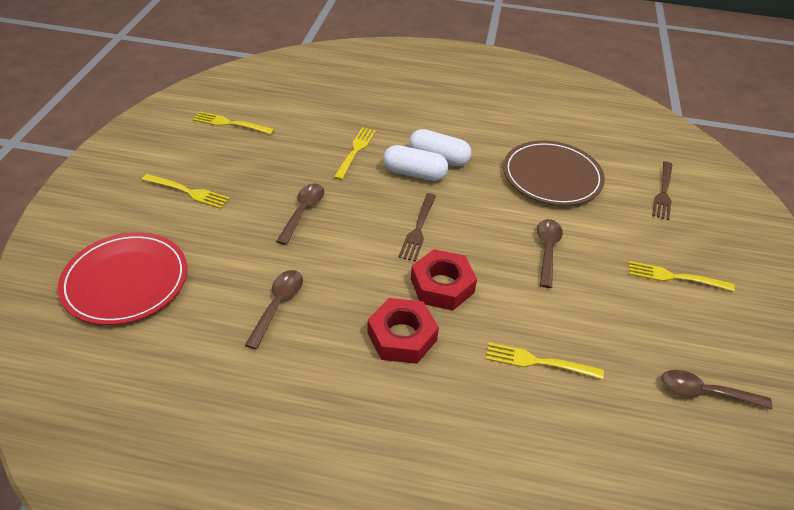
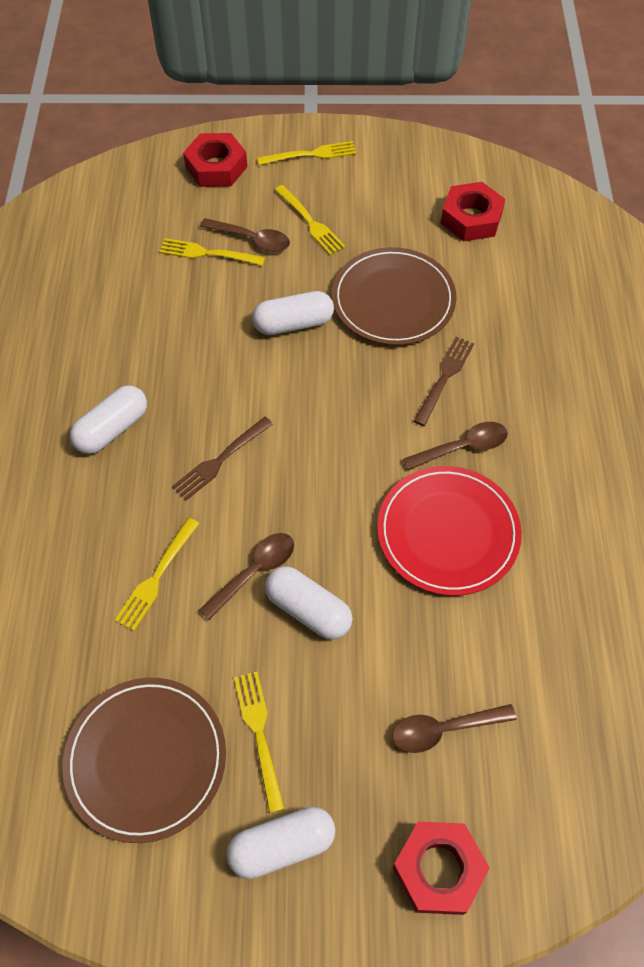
brown plate: [503,140,605,206] = 1 -> [62,678,226,843] [332,247,457,345] = 2
red nut: [367,298,439,364] [411,249,477,311] = 2 -> [183,133,247,187] [392,821,490,915] [441,182,506,241] = 3
white capsule: [383,145,448,181] [409,129,472,166] = 2 -> [70,385,147,454] [227,807,335,879] [252,291,334,335] [265,566,352,639] = 4

